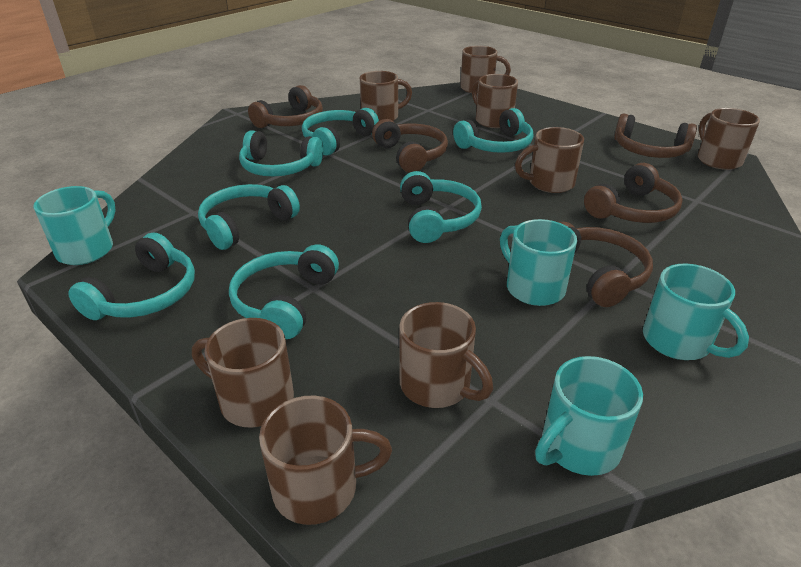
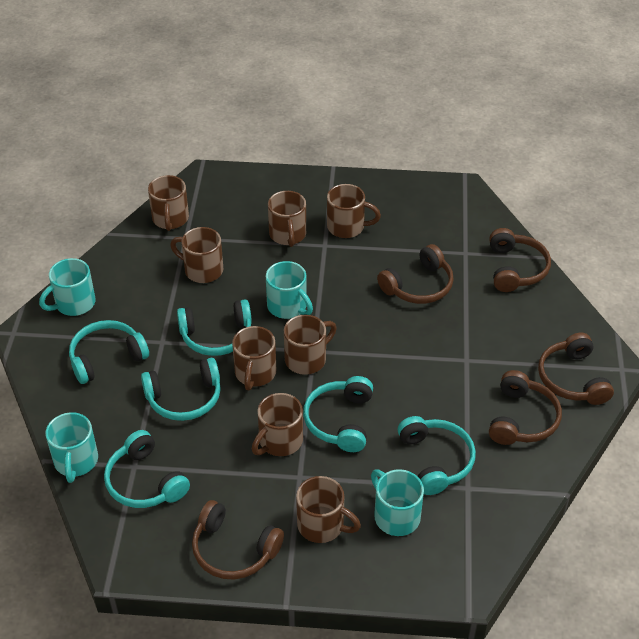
turquoise headphones: [68,233,195,320] [198,184,300,250] [229,244,339,339] [239,130,323,176] [302,108,379,156] [400,171,482,243] [453,108,533,153] = 7 -> [69,320,149,384] [104,430,190,508] [141,358,221,421] [177,299,252,356] [303,376,373,452] [398,416,476,495] = 6

